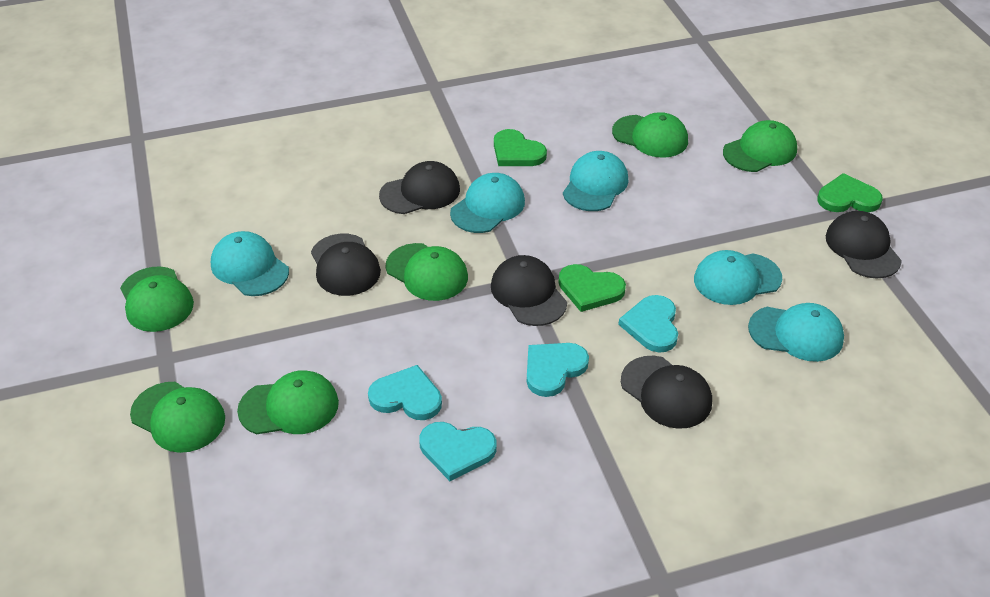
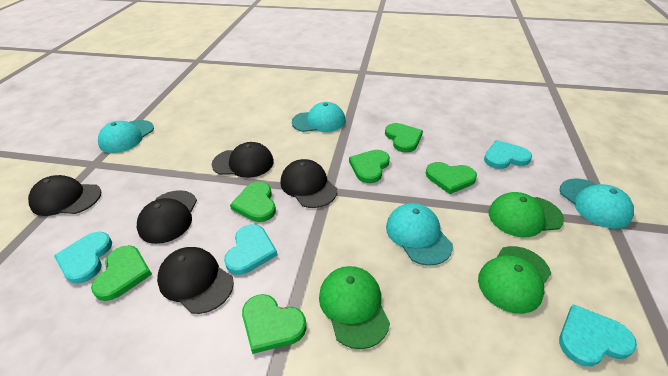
green cap: [120,266,194,332] [130,382,225,453] [237,370,339,434] [386,243,468,301] [612,112,688,158] [723,120,797,172] = 6 -> [319,266,390,349] [478,246,551,314] [489,192,564,237] = 3
green heart: [494,129,547,166] [558,264,626,312] [817,173,883,212] = 3 -> [91,245,152,301] [230,182,276,222] [242,294,307,354] [349,150,390,183] [385,123,423,152] [426,162,477,194] = 6
turquoise cap: [211,231,289,296] [450,173,525,233] [563,151,628,211] [694,250,782,305] [748,303,844,362] = 5 -> [98,120,154,153] [292,102,346,132] [386,203,453,266] [560,179,634,228] = 4

